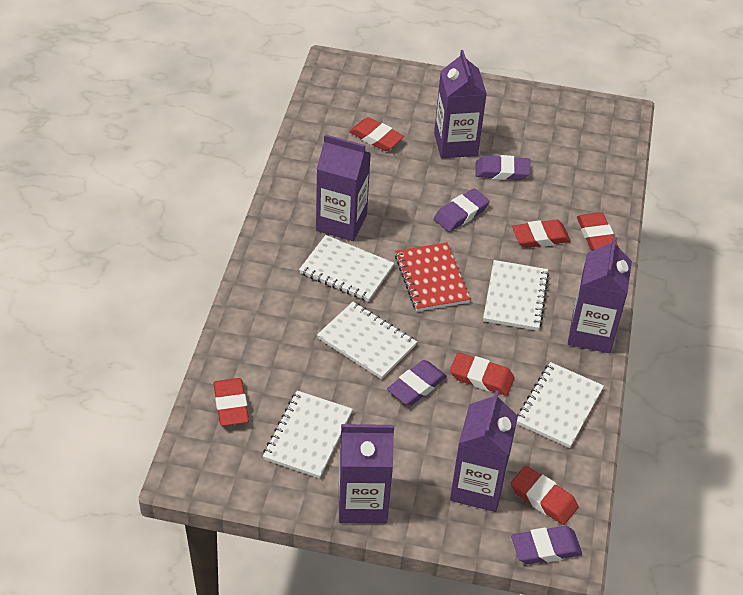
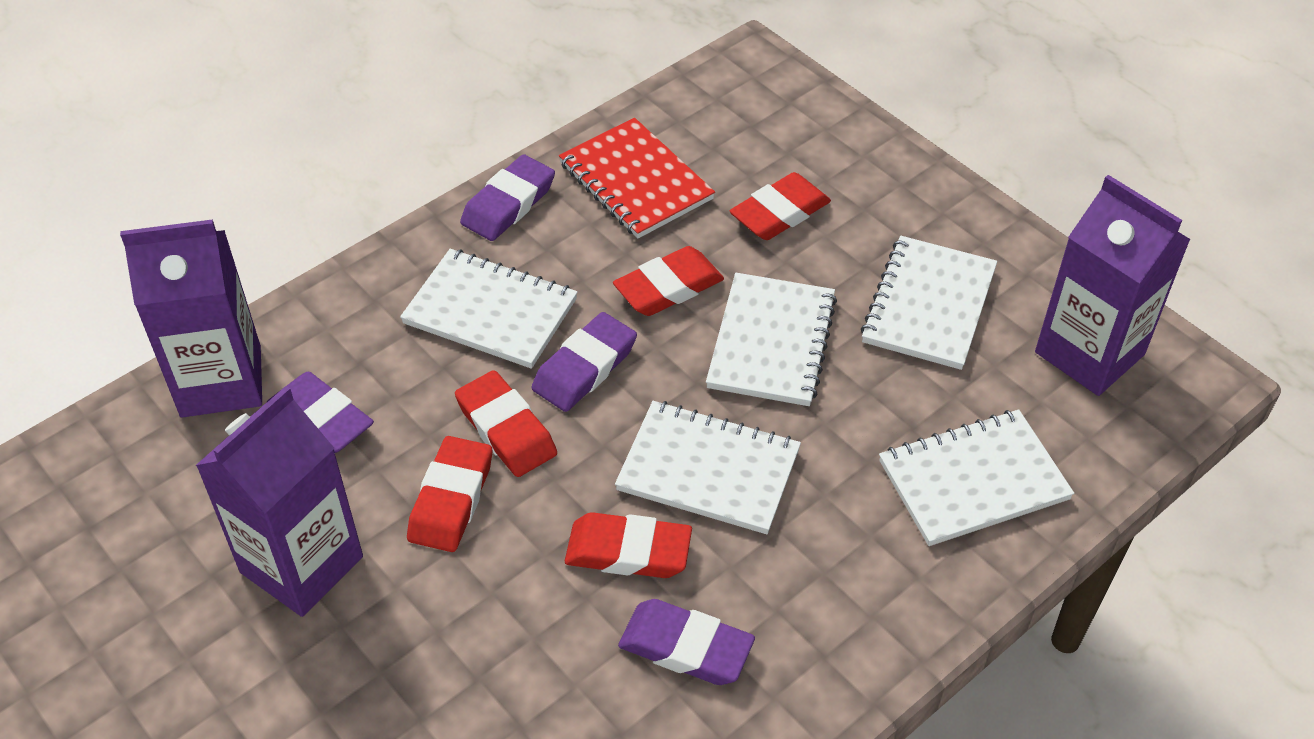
purple carton: [316,134,371,241] [339,424,394,524] [434,50,487,158] [450,391,518,512] [568,237,632,353] = 5 -> [120,219,262,418] [196,386,363,617] [1035,175,1191,396] = 3
red eraser: [213,378,249,426] [349,117,404,151] [450,352,515,396] [510,466,578,525] [512,220,571,248] [577,212,618,251] = 6 -> [407,436,492,552] [455,370,557,477] [565,512,692,578] [613,246,724,316] [729,172,831,240] = 5

